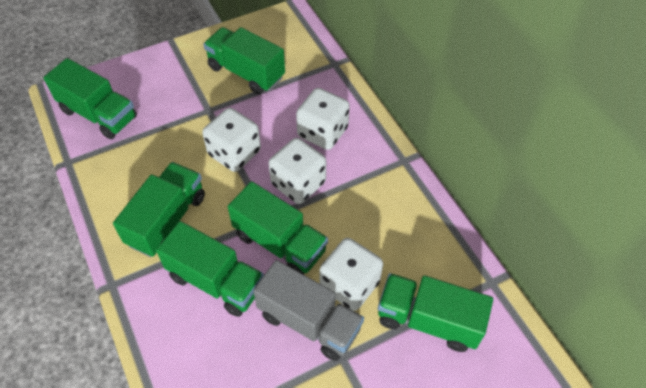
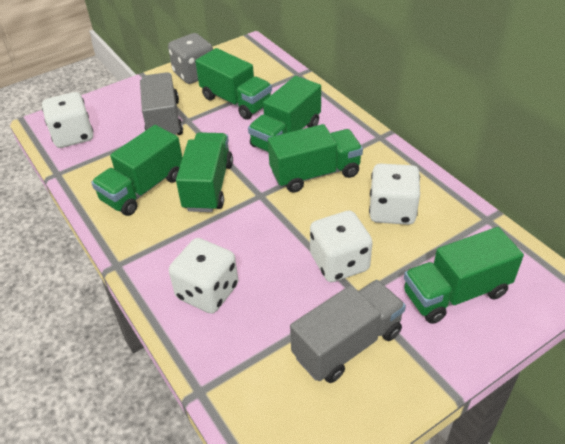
grey dice: none = 0 -> [168,33,213,84] = 1
grey truck: [253,260,364,361] = 1 -> [140,72,183,135] [290,280,406,383] = 2

